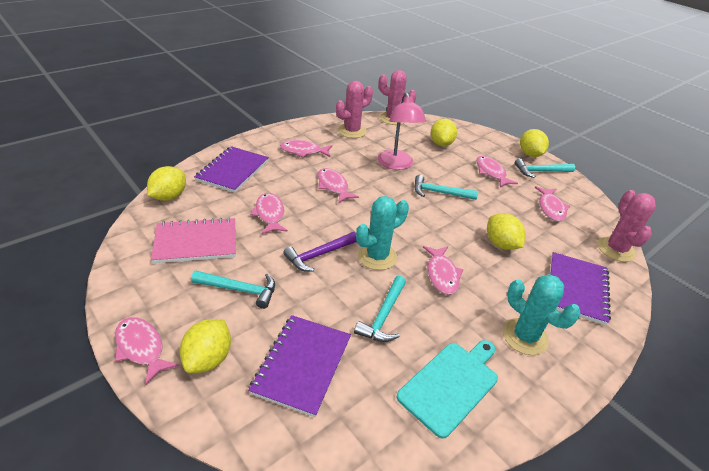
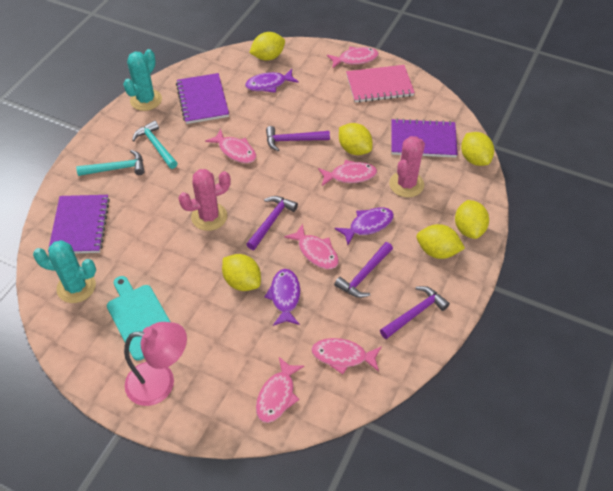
pink cactus: [336,81,373,138] [379,70,416,125] [598,190,656,262] = 3 -> [178,169,231,231] [389,136,425,198] = 2
pink fish: [115,317,179,385] [250,193,288,234] [280,140,332,158] [318,168,359,203] [423,246,463,295] [476,156,518,187] [535,186,570,222] = 7 -> [205,129,256,163] [256,357,304,423] [284,224,339,269] [311,338,382,374] [318,160,377,186] [327,47,379,69] = 6
purple fish: none = 0 -> [245,69,299,93] [264,269,300,326] [335,207,394,245] = 3
purple hammer: [283,232,357,272] = 1 -> [246,196,298,250] [266,126,330,151] [334,242,393,298] [380,286,450,339] = 4
turquoise hammer: [191,271,275,309] [354,276,406,342] [414,175,478,200] [515,158,575,178] = 4 -> [76,150,145,176] [132,121,178,169] = 2
yellow lemon: [147,166,186,201] [180,319,231,373] [431,119,457,146] [487,213,525,250] [520,129,549,157] = 5 -> [222,254,261,291] [249,32,285,61] [339,123,373,155] [416,224,465,259] [455,200,489,239] [461,132,494,166] = 6

